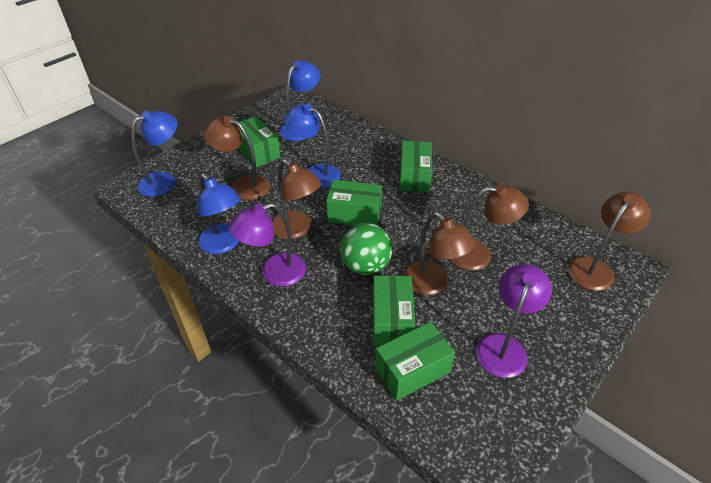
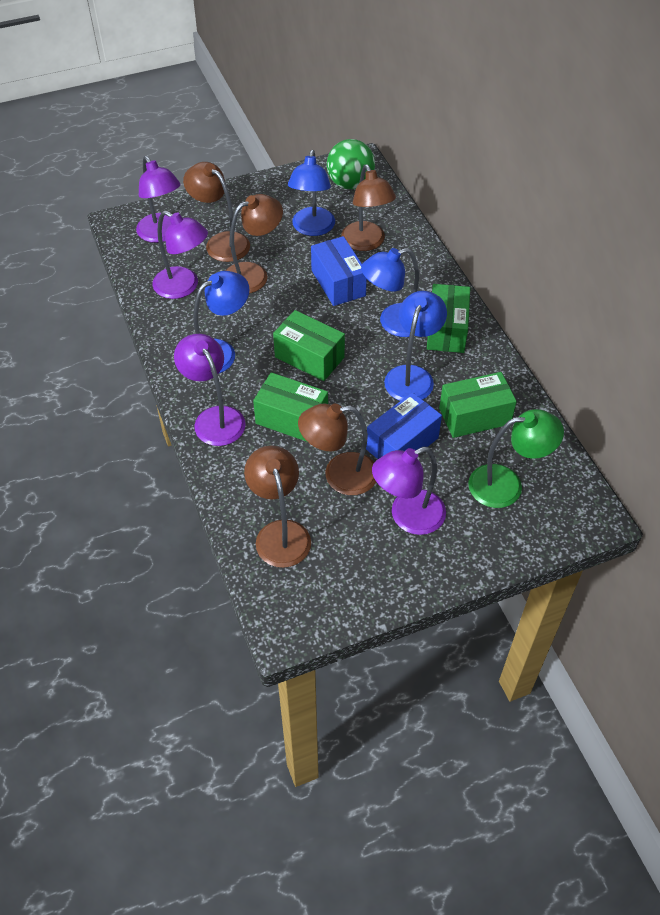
blue box: none = 0 -> [311,236,367,306] [366,392,442,459] = 2
green box: [238,116,281,168] [326,179,382,225] [373,275,415,345] [375,322,455,401] [399,141,432,192] = 5 -> [253,372,328,442] [273,310,345,381] [427,284,470,353] [439,372,517,438] = 4
green lamp: none = 0 -> [468,409,564,508] = 1
purple lamp: [229,203,306,286] [476,264,552,378] = 2 -> [136,156,180,243] [152,211,208,299] [174,334,246,446] [372,447,446,535] = 4

